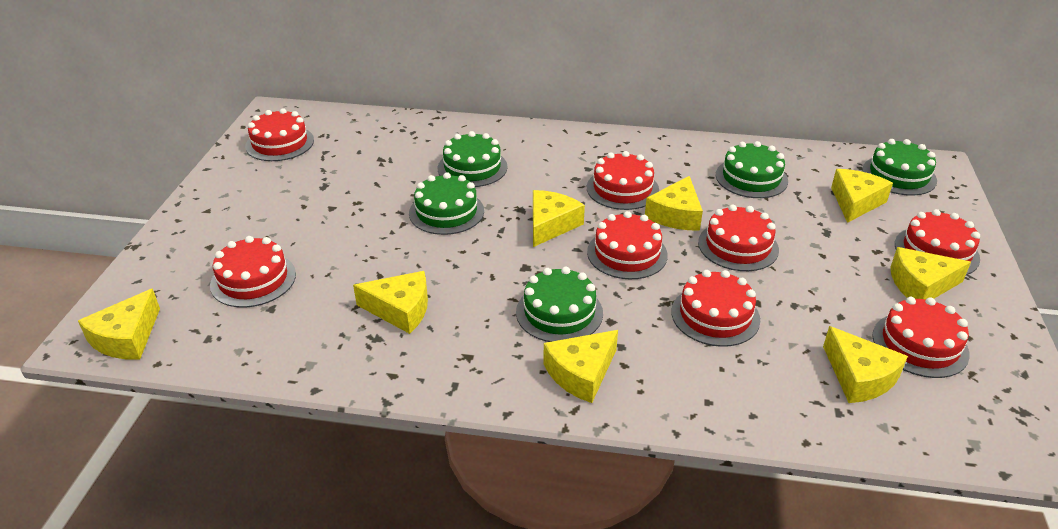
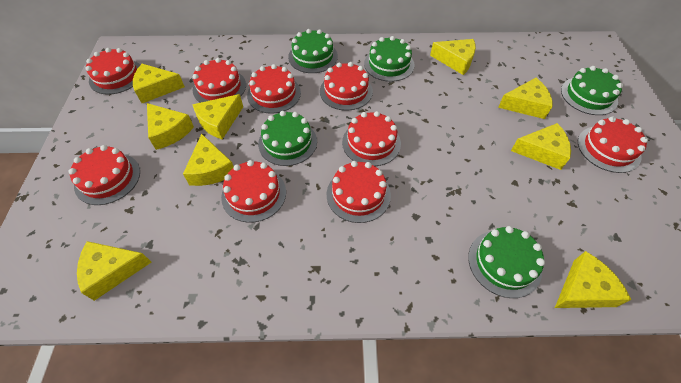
red cake: [210,236,296,308] [245,108,314,161] [587,151,659,210] [587,211,668,279] [671,270,760,347] [698,204,779,271] [872,297,970,378] [895,209,980,275] = 8 -> [68,145,140,205] [85,48,140,95] [193,58,246,103] [221,160,286,223] [247,64,301,114] [320,62,373,111] [327,161,391,223] [342,111,401,166] [578,117,648,173] = 9
yellow cheese: [78,288,160,360] [353,271,428,334] [533,190,585,247] [543,330,618,403] [645,176,703,231] [823,326,908,403] [831,169,893,223] [890,247,971,299] = 8 -> [77,241,152,301] [133,64,185,103] [147,103,194,150] [183,134,234,186] [192,94,243,139] [430,39,476,75] [498,78,553,119] [511,123,571,170] [555,251,632,308] = 9

